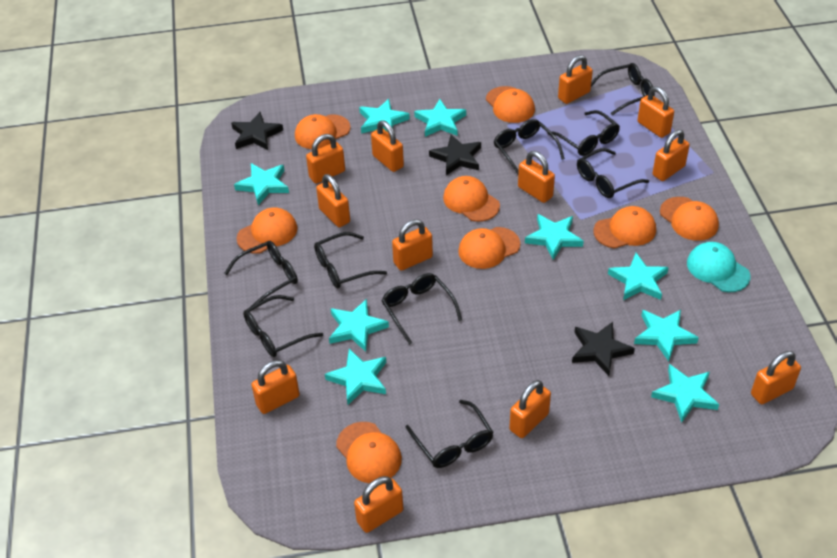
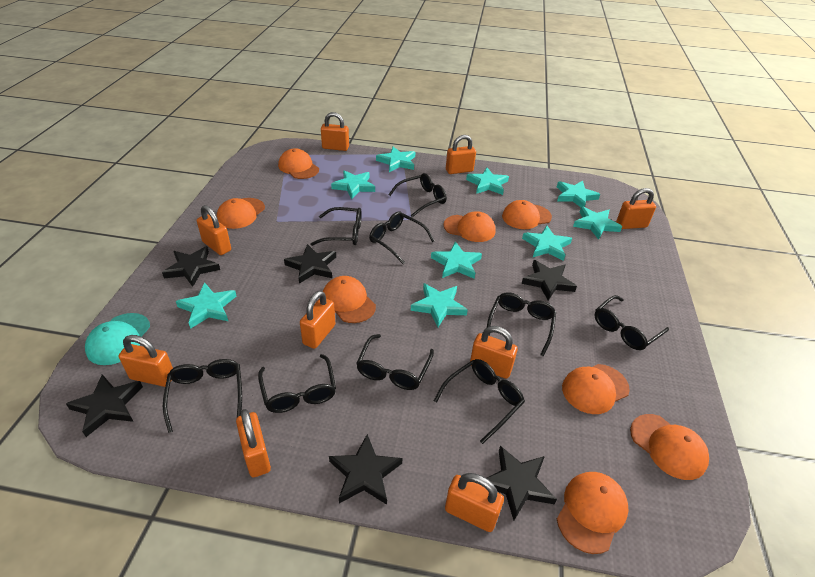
black star: [231,112,283,150] [429,134,481,176] [572,322,635,376] = 3 -> [66,374,143,437] [162,246,220,287] [284,244,336,284] [329,434,403,505] [487,446,557,520] [521,260,577,300] = 6
orange padlock: [251,360,300,414] [306,134,345,184] [316,174,350,227] [354,476,403,533] [371,120,404,172] [392,219,433,271] [509,380,551,438] [518,151,555,203] [558,55,593,104] [638,86,674,138] [653,130,690,181] [751,351,801,404] = 12 -> [118,335,173,387] [197,205,231,255] [236,409,271,477] [300,291,335,349] [321,112,349,151] [445,473,504,532] [446,135,476,174] [470,326,518,379] [616,188,656,229] = 9

